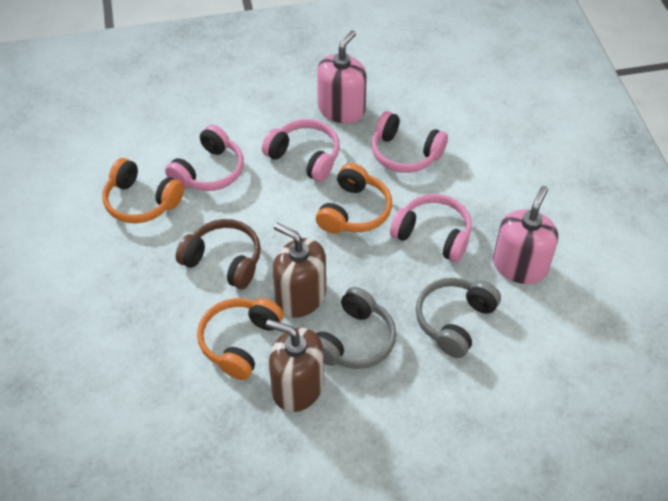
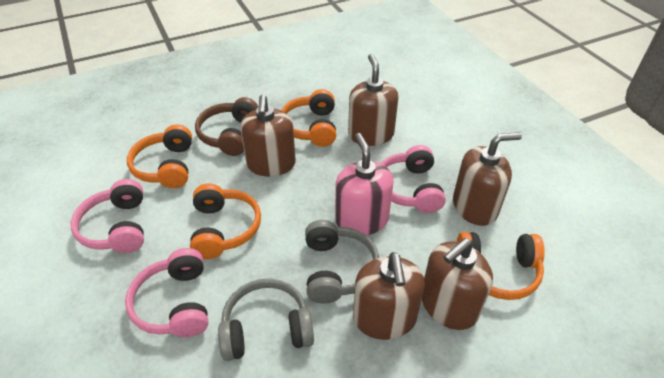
brown soap dispenser: [266,319,324,412] [273,223,326,318] = 2 -> [240,94,296,177] [348,54,398,146] [353,252,425,340] [422,238,493,330] [453,132,522,226] = 5
orange headphones: [102,158,184,223] [197,298,283,380] [316,163,392,234] = 3 -> [127,124,192,188] [190,183,261,259] [281,89,336,147] [457,232,545,300] = 4
pink headphones: [165,125,244,191] [262,119,340,182] [371,111,448,173] [390,194,472,262] = 4 -> [71,179,144,253] [125,248,208,337] [381,145,446,213] = 3
pink soap dispenser: [317,30,367,123] [493,186,558,284] = 2 -> [335,133,394,235] = 1

